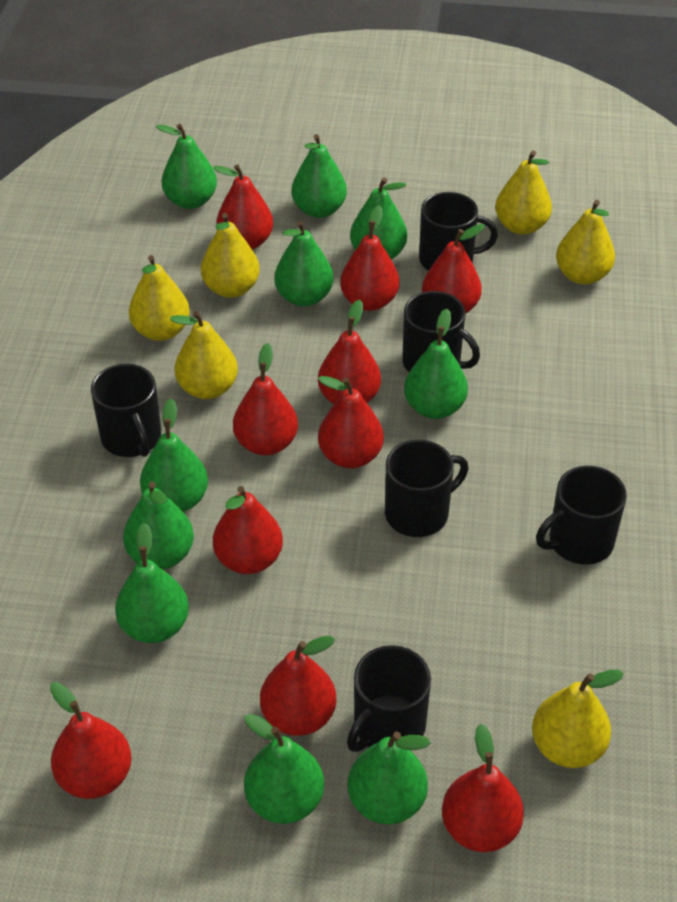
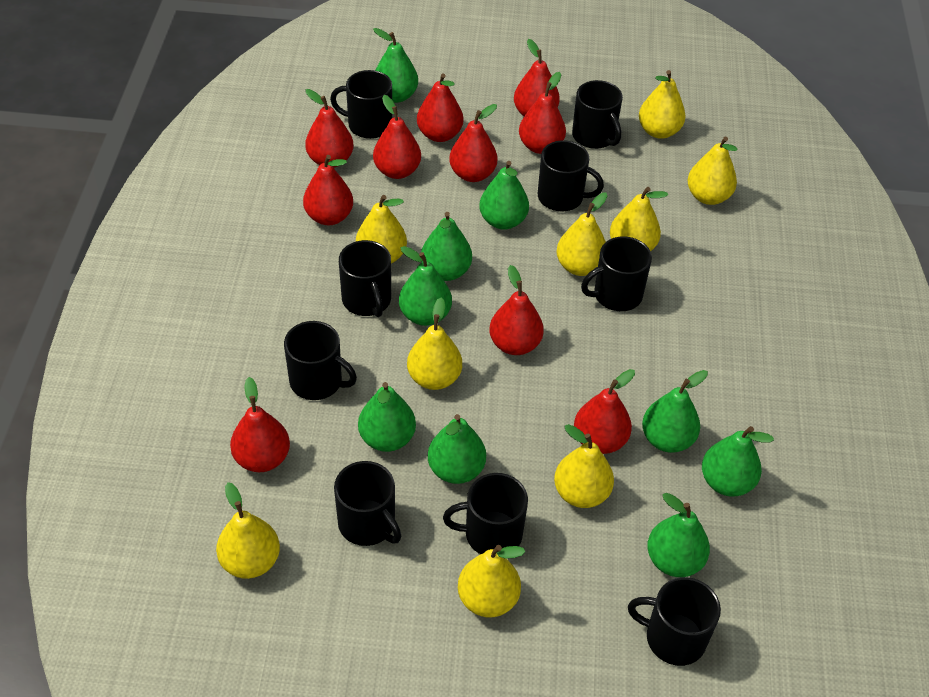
black mug: [91,364,161,457] [347,645,431,752] [385,440,468,537] [402,291,480,372] [419,192,498,271] [536,466,627,565] = 6 -> [284,321,357,400] [330,70,392,139] [334,461,401,546] [339,240,391,317] [443,473,528,554] [538,140,604,211] [572,80,623,149] [581,236,652,311] [628,577,721,666] = 9
green pear: [115,523,189,643] [123,482,194,569] [140,399,208,512] [156,124,217,209] [244,714,324,824] [274,221,333,306] [292,134,347,218] [348,731,430,825] [350,177,407,259] [404,309,468,419] = 10 -> [358,382,416,452] [373,28,418,103] [399,246,452,326] [421,212,472,281] [428,414,486,484] [479,161,529,230] [642,370,708,453] [647,493,710,577] [702,426,774,496] = 9
yellow pear: [129,255,190,341] [170,311,238,399] [201,213,260,298] [495,150,552,235] [532,670,624,768] [556,200,615,284] = 6 -> [216,482,280,579] [356,195,407,263] [407,297,462,390] [458,545,526,617] [554,424,614,508] [556,193,607,276] [610,187,668,251] [639,70,686,139] [688,137,738,205] = 9

